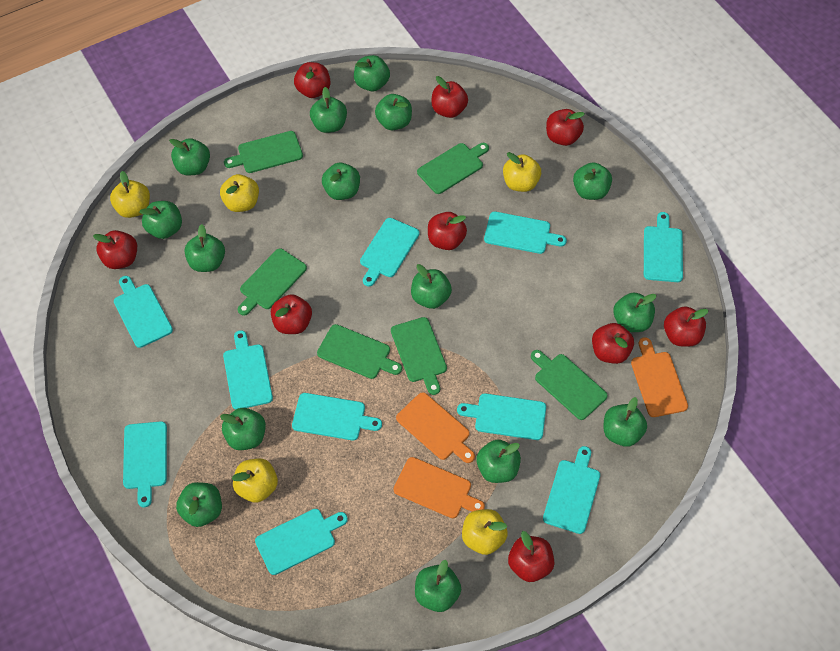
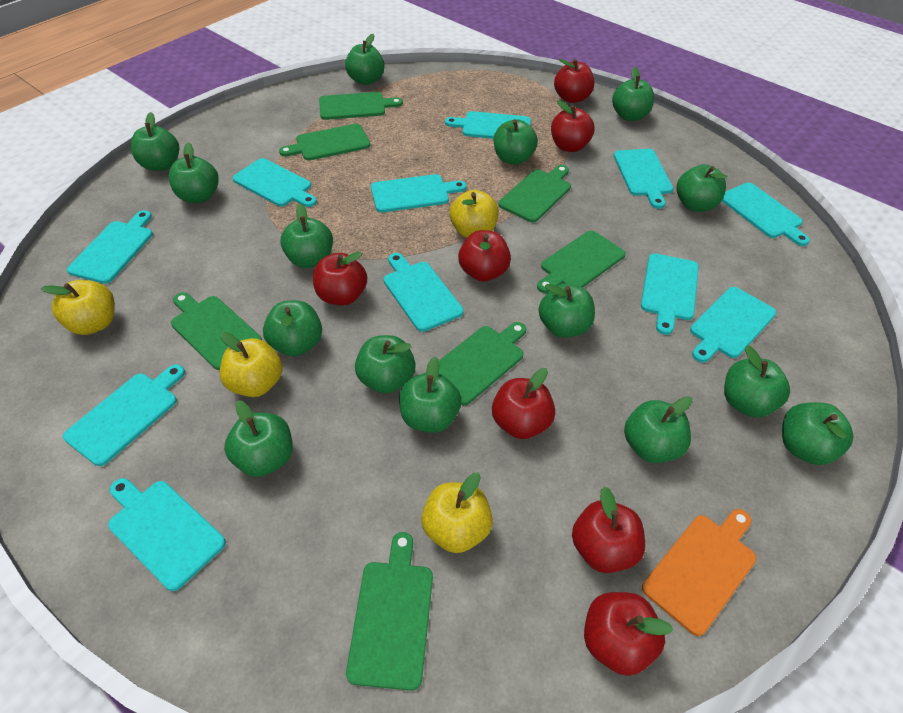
green cutting board: [224,131,303,173] [238,248,307,316] [317,324,402,379] [391,317,447,395] [417,143,489,194] [531,350,608,420] = 6 -> [171,292,262,370] [279,124,371,161] [319,92,403,120] [346,532,433,691] [439,322,527,405] [498,165,571,222] [537,230,626,293] = 7
orange cutting board: [394,457,485,518] [396,392,475,463] [631,337,688,417] = 3 -> [642,509,756,636] = 1
red apple: [93,230,137,269] [271,294,312,334] [294,62,331,98] [428,212,467,250] [431,76,468,118] [508,531,554,582] [546,109,585,146] [592,323,634,364] [664,306,708,347] = 9 -> [313,252,367,305] [458,230,511,282] [492,368,555,439] [551,100,595,152] [554,59,594,103] [572,486,645,573] [584,592,673,676] = 7
turquoise cutting board: [114,276,173,348] [123,421,167,508] [223,330,273,410] [255,509,348,575] [292,393,382,440] [360,218,419,287] [457,393,546,440] [484,211,567,254] [543,446,600,534] [644,212,683,282] = 10 -> [63,364,185,466] [67,210,153,284] [108,478,226,591] [232,158,317,207] [371,174,467,213] [383,253,464,332] [445,111,531,139] [613,149,673,209] [641,253,699,335] [690,287,776,363] [722,183,810,246] = 11
yellow apple: [110,171,150,218] [220,174,259,212] [232,459,278,503] [462,509,508,555] [503,152,541,192] = 5 -> [41,280,115,335] [220,332,283,397] [421,472,493,553] [449,190,499,238] = 4

